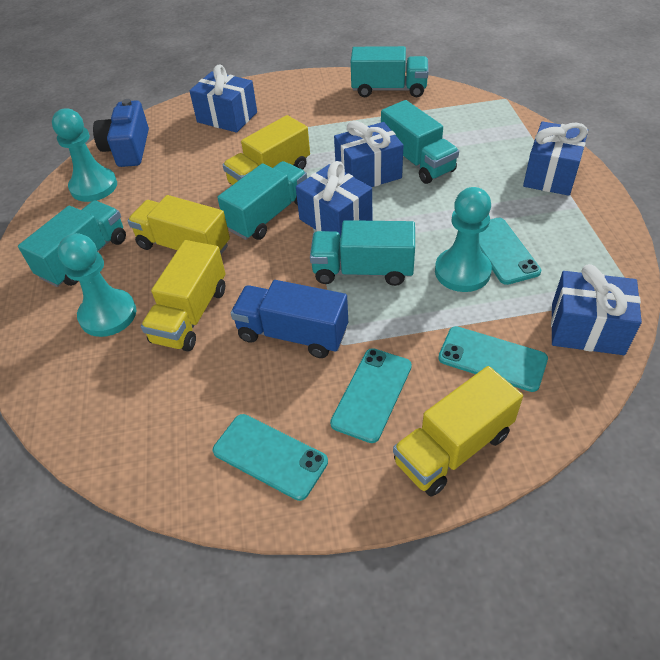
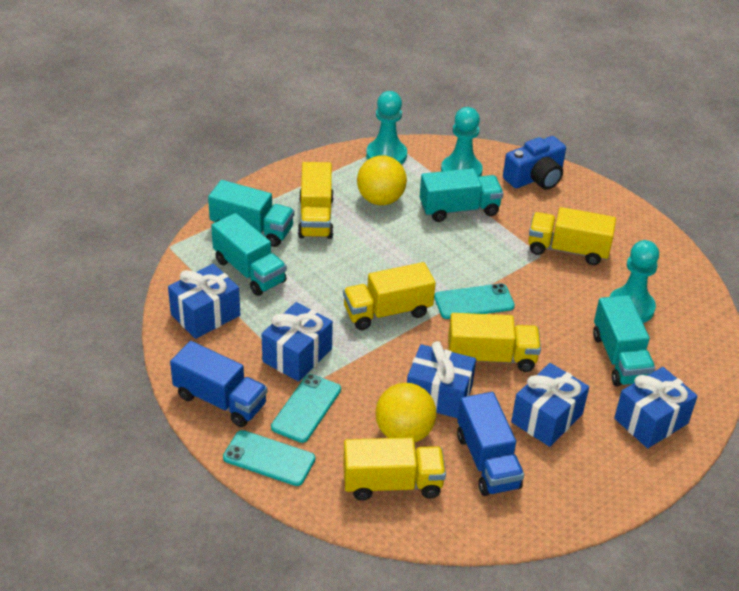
blue truck: [231,280,348,358] = 1 -> [170,341,268,427] [457,392,524,496] = 2
turquoise phone: [213,414,328,501] [330,348,412,443] [438,326,548,392] [479,218,541,285] = 4 -> [223,430,315,486] [271,374,341,443] [434,283,515,319] = 3
turquoise truck: [18,201,126,287] [217,161,307,240] [310,220,415,286] [351,46,428,97] [381,100,459,184] = 5 -> [208,180,294,247] [211,213,287,296] [420,168,503,222] [593,295,655,387] = 4
yellow ball: none = 0 -> [357,155,407,205] [375,383,437,443] = 2
yellow truck: [127,195,230,254] [141,240,225,352] [223,115,310,185] [393,366,523,496] = 4 -> [298,162,334,239] [343,262,436,330] [343,438,446,501] [448,313,541,372] [528,207,616,265] = 5

